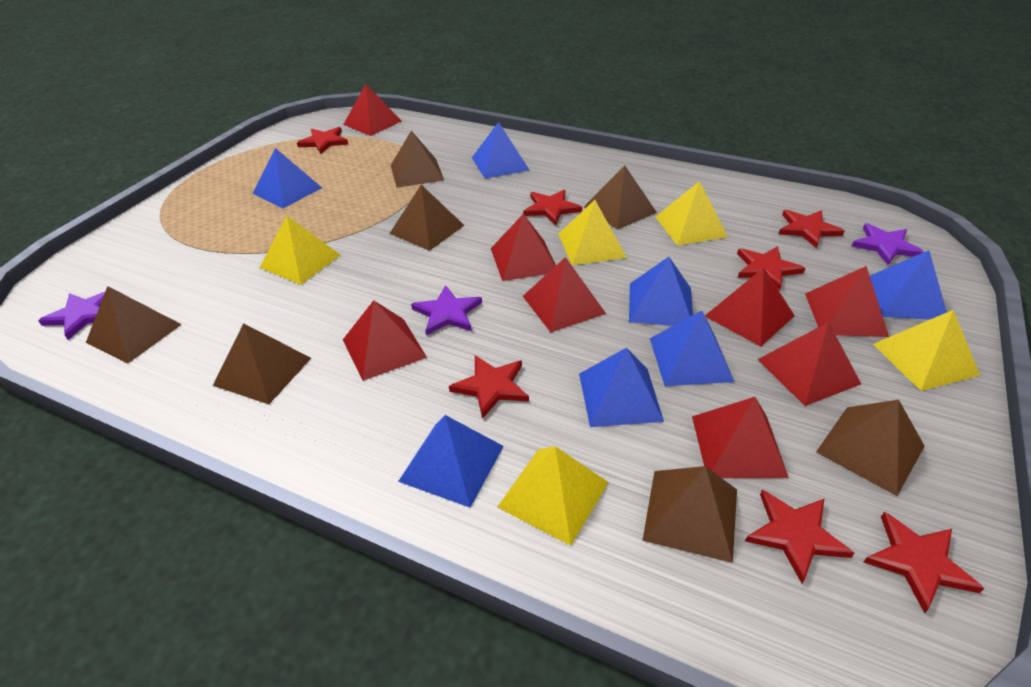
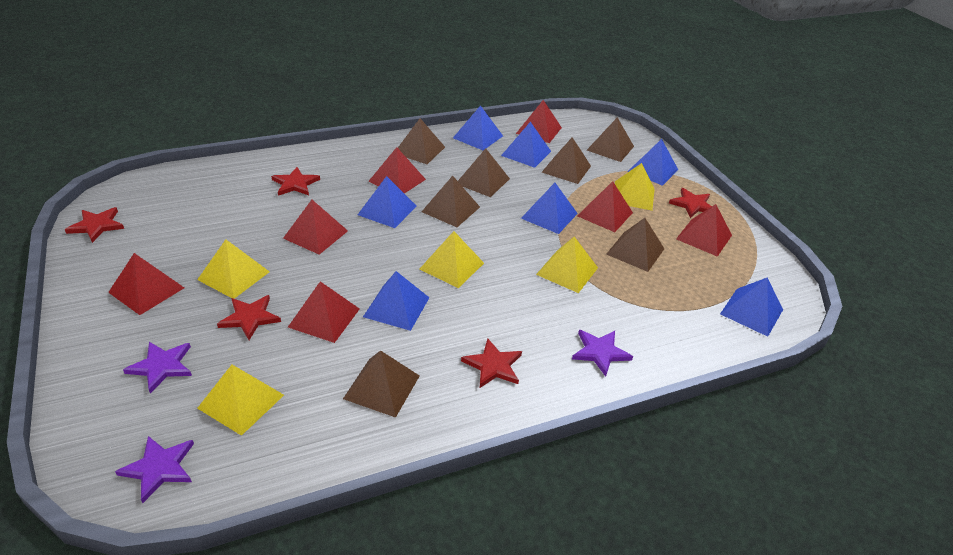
red pyramid: [343,84,401,136] [343,300,427,381] [491,214,556,281] [523,257,606,332] [692,397,789,478] [705,268,795,347] [758,322,861,406] [805,266,889,337] = 8 -> [108,253,184,315] [283,200,348,255] [288,281,359,343] [368,147,426,194] [516,100,562,143] [577,181,633,232] [676,204,732,257] = 7
red star: [297,127,348,154] [449,355,529,419] [523,190,582,225] [737,246,805,290] [745,490,854,583] [778,210,844,248] [864,512,984,613] = 7 -> [65,207,124,243] [217,295,281,340] [271,167,320,196] [461,339,522,388] [669,188,712,218] = 5

